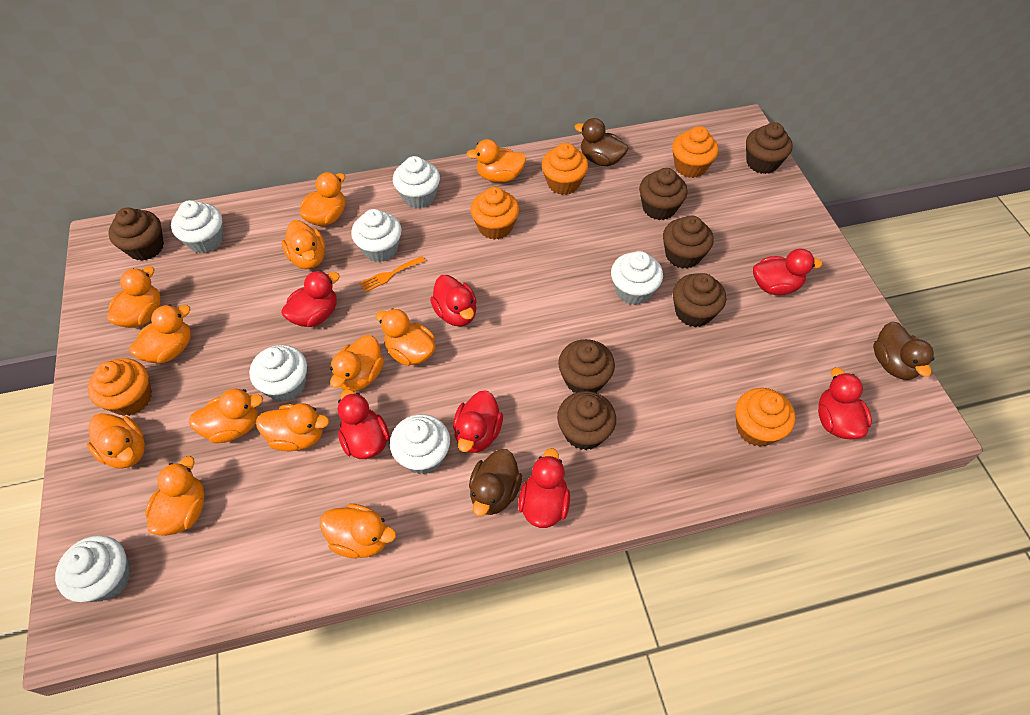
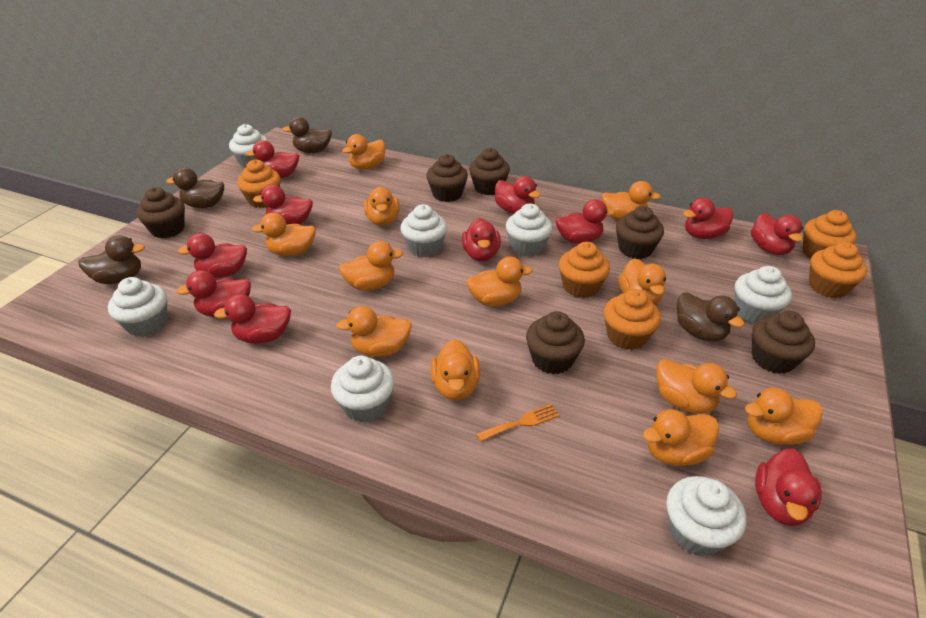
brown cupcake: [108,208,164,261] [557,391,616,450] [558,339,615,393] [639,168,688,220] [663,215,713,269] [673,273,726,327] [746,122,793,174] = 7 -> [136,187,185,238] [427,154,468,202] [469,148,510,195] [526,311,585,374] [616,206,664,259] [752,311,815,374] = 6
brown duck: [469,449,522,516] [574,118,628,166] [873,322,934,380] = 3 -> [78,235,145,284] [166,167,224,208] [282,117,332,153] [677,293,744,342] = 4
red duck: [281,270,340,327] [338,389,390,459] [430,275,477,326] [453,390,503,453] [518,448,570,528] [753,248,822,295] [818,367,872,439] = 7 -> [176,270,251,317] [178,233,247,278] [214,294,291,344] [246,140,299,178] [253,185,313,225] [462,218,501,261] [495,176,540,214] [556,199,615,244] [683,198,733,239] [751,213,803,255] [755,448,822,526] = 11

